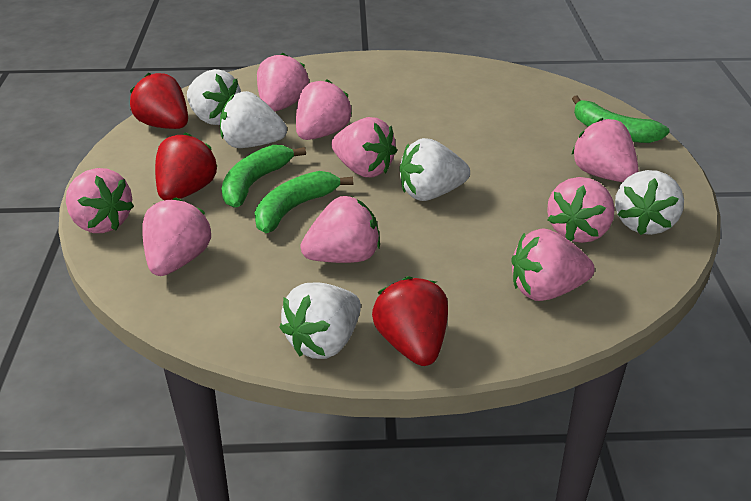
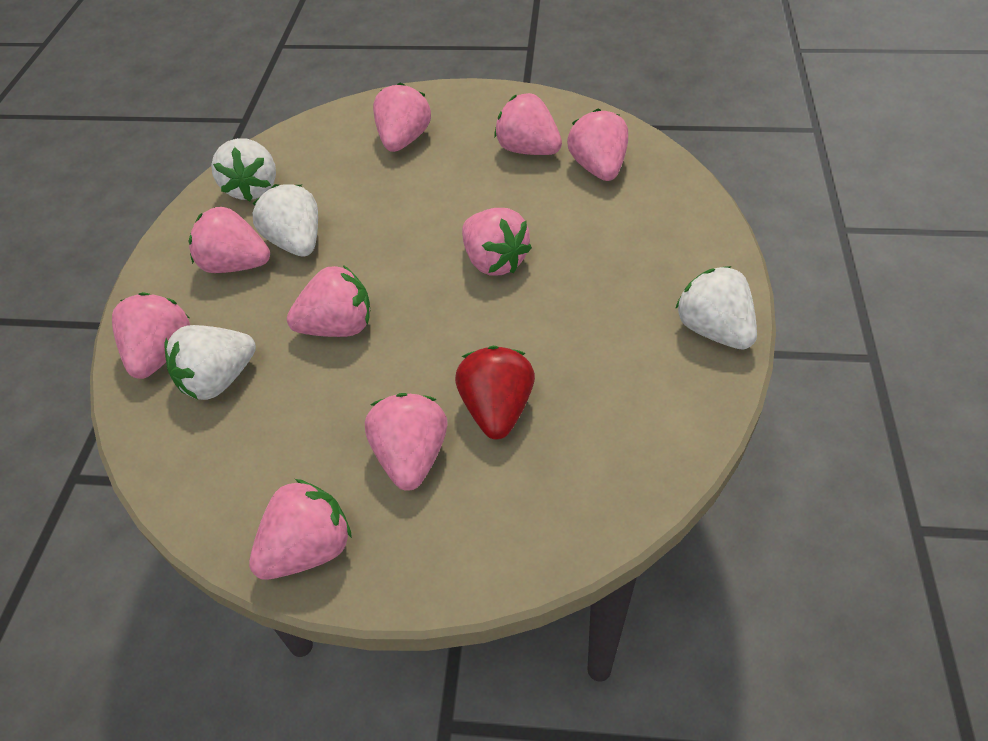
green banana: [222,145,306,208] [255,171,353,233] [572,95,670,143] = 3 -> none = 0
red strawberry: [130,73,188,129] [155,132,218,200] [372,276,448,366] = 3 -> [455,346,535,439] = 1
white strawberry: [187,69,241,125] [220,91,287,148] [279,282,361,359] [399,138,470,201] [615,170,684,235] = 5 -> [165,325,256,400] [211,138,276,201] [252,184,318,257] [675,266,757,350] = 4

